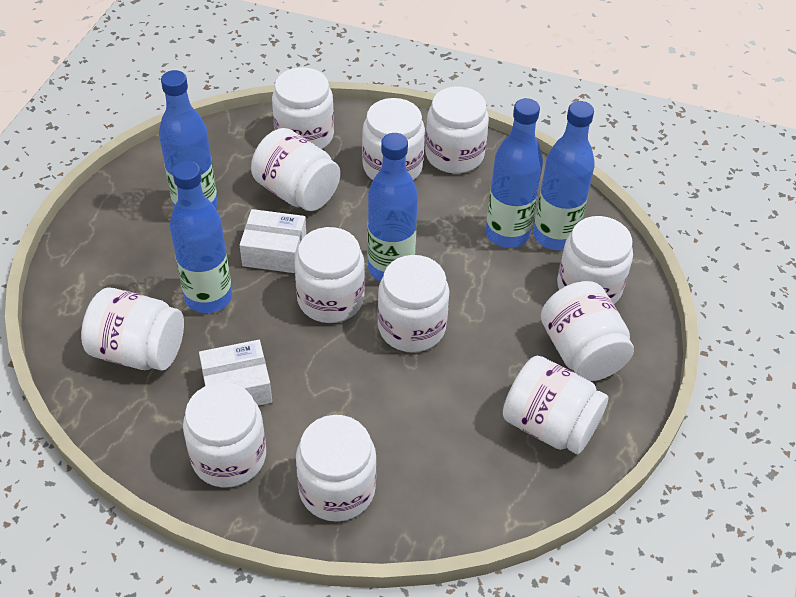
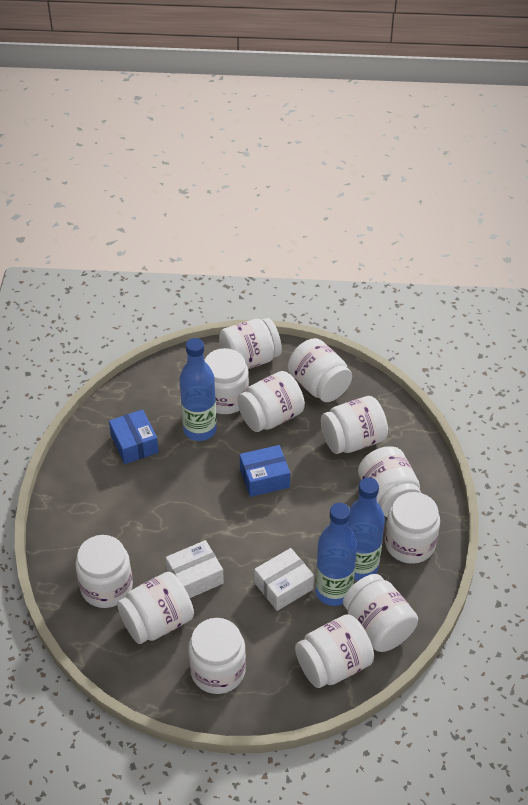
blue bottle: [159,70,218,209] [170,161,232,313] [367,133,418,281] [486,98,543,248] [533,101,595,250] = 5 -> [180,338,217,441] [315,503,357,606] [348,477,385,581] = 3
blue box: none = 0 -> [109,409,159,464] [240,445,290,497] = 2

